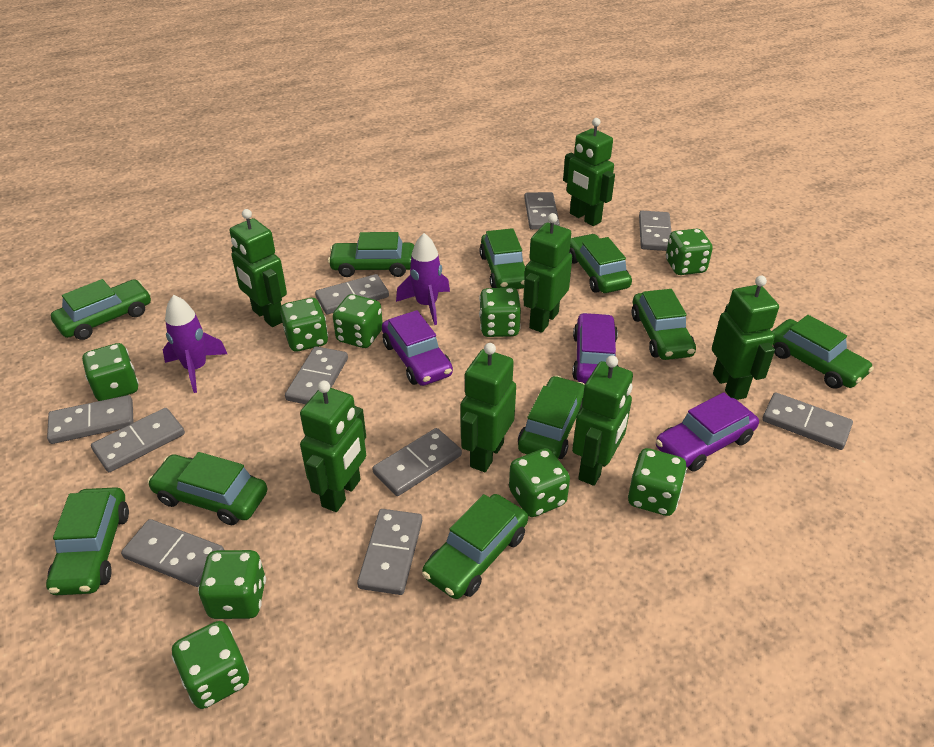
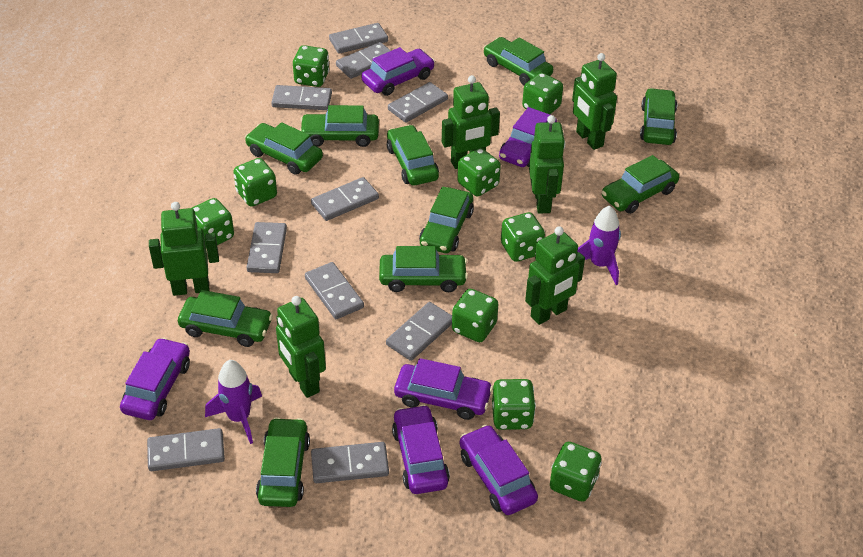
green robot: [229,209,287,327] [300,381,366,512] [460,343,516,472] [523,213,572,333] [563,118,615,226] [572,355,633,486] [712,276,779,400] = 7 -> [149,202,219,296] [276,296,326,398] [442,75,500,169] [525,226,585,325] [529,115,565,213] [572,53,617,150] = 6
purple car: [382,310,453,386] [572,313,619,384] [656,392,759,472] = 3 -> [120,338,190,420] [361,47,435,96] [392,404,450,494] [394,358,493,420] [459,425,538,515] [499,107,557,167] = 6

